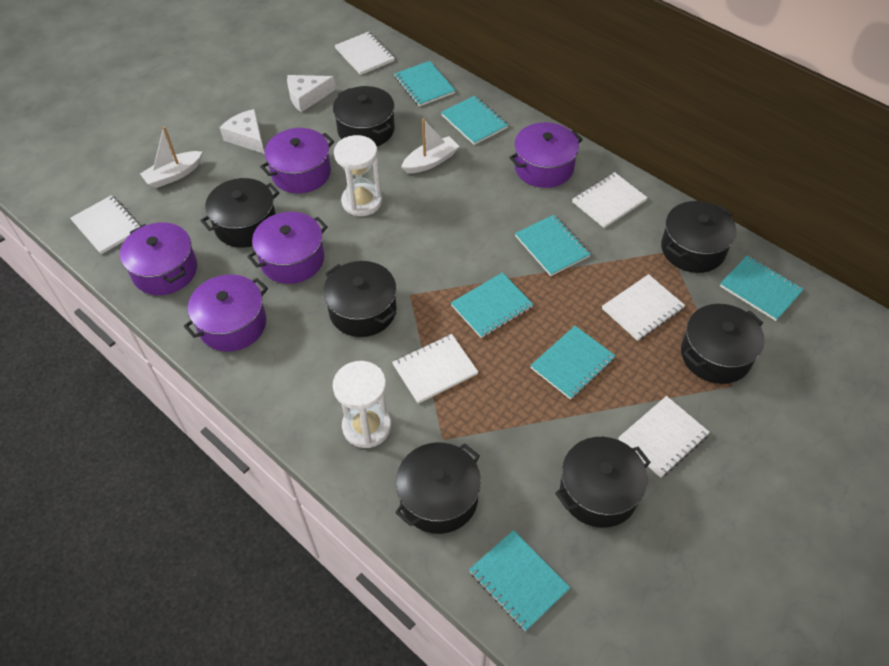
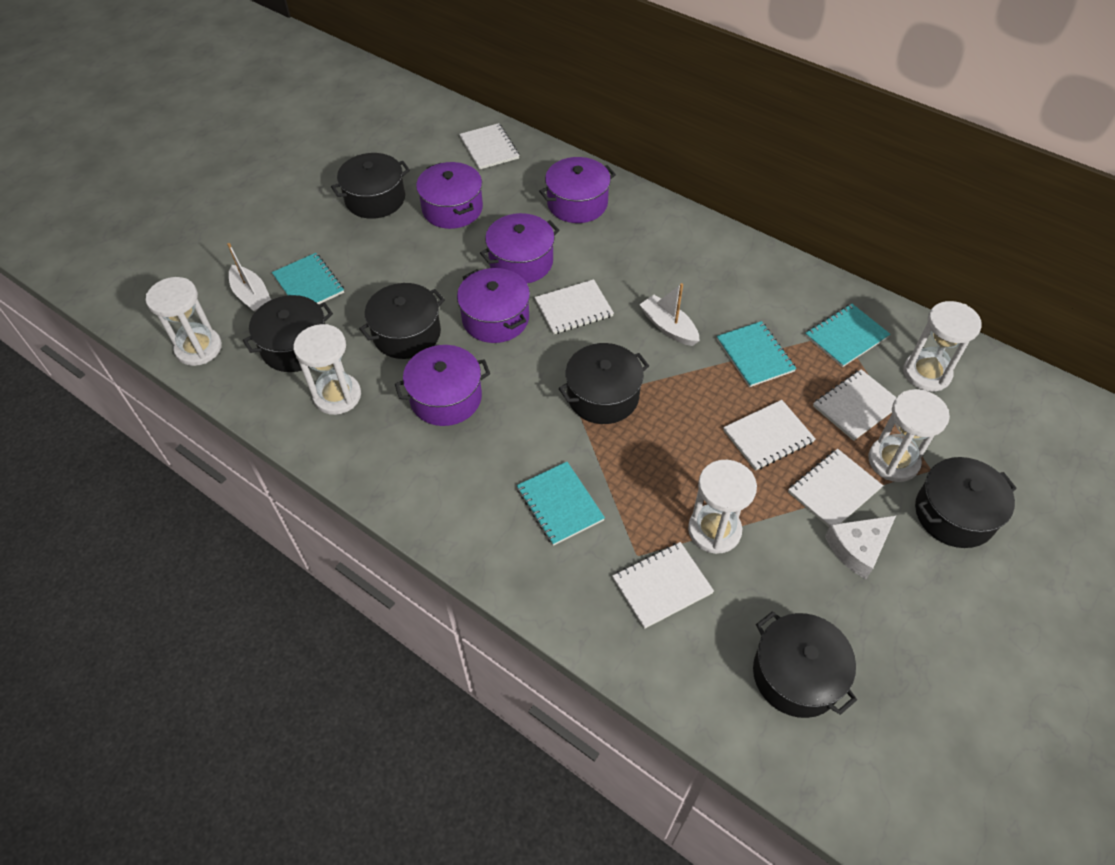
black pot: [200,178,280,248] [323,261,397,337] [333,86,395,146] [395,442,481,534] [555,437,651,528] [661,201,736,273] [681,304,765,384] = 7 -> [243,295,333,372] [331,153,410,219] [359,283,445,359] [559,343,649,424] [753,611,857,718] [915,457,1017,548] = 6
turquoise notebook: [394,61,456,107] [441,96,508,145] [451,273,534,338] [469,530,570,631] [515,215,591,276] [530,326,616,400] [720,255,804,321] = 7 -> [272,253,344,305] [517,462,605,546] [716,321,796,387] [805,304,890,367] = 4
white cheese: [220,109,265,154] [287,75,336,112] = 2 -> [825,516,896,579] = 1
white hourglass: [333,361,391,448] [334,135,382,216] = 2 -> [146,277,222,366] [293,324,361,415] [688,460,757,554] [868,389,950,482] [903,301,982,391] = 5

